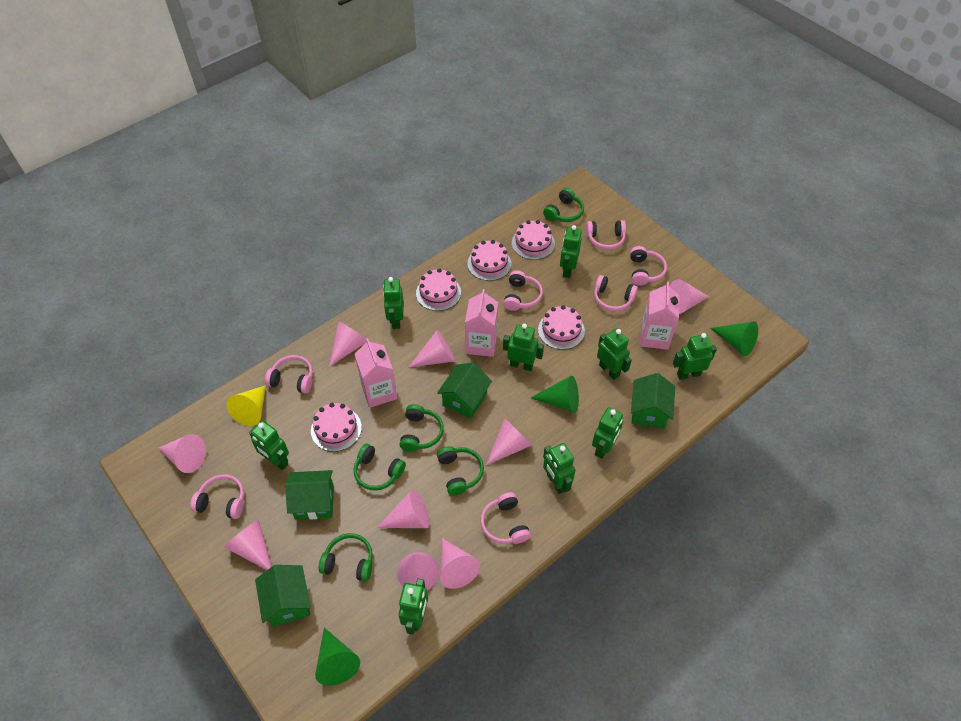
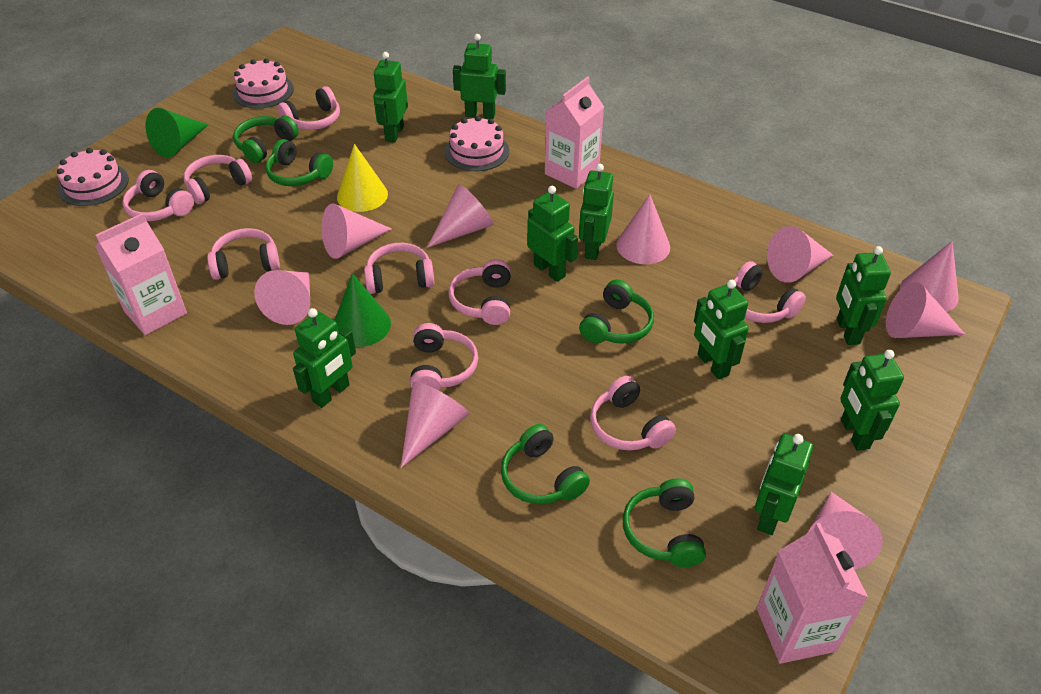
green cone: [315,628,360,686] [531,376,579,413] [710,321,758,356] = 3 -> [146,108,208,158] [334,273,391,347] = 2
green house: [255,565,311,627] [285,470,334,520] [437,362,492,419] [631,373,675,429] = 4 -> none = 0
pink cake: [311,403,362,452] [416,268,461,311] [467,240,511,281] [512,220,555,260] [538,305,585,350] = 5 -> [57,148,129,206] [233,58,294,108] [444,116,509,171] = 3
pink headphones: [190,474,244,519] [265,355,313,394] [480,492,531,544] [503,270,543,311] [586,220,626,250] [594,275,638,311] [630,246,667,286] = 7 -> [122,170,194,221] [183,155,252,204] [207,228,280,280] [277,86,340,130] [364,243,434,294] [410,323,478,391] [448,259,511,325] [590,376,676,451] [733,261,806,323] = 9

